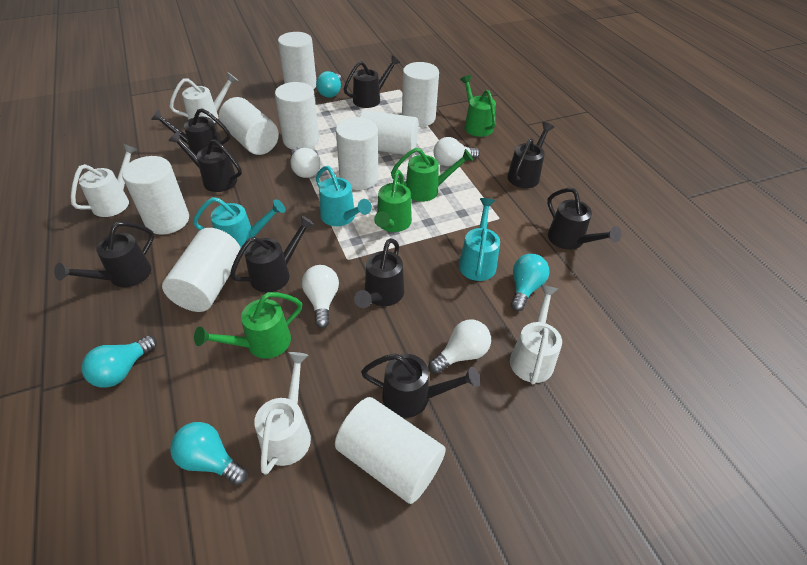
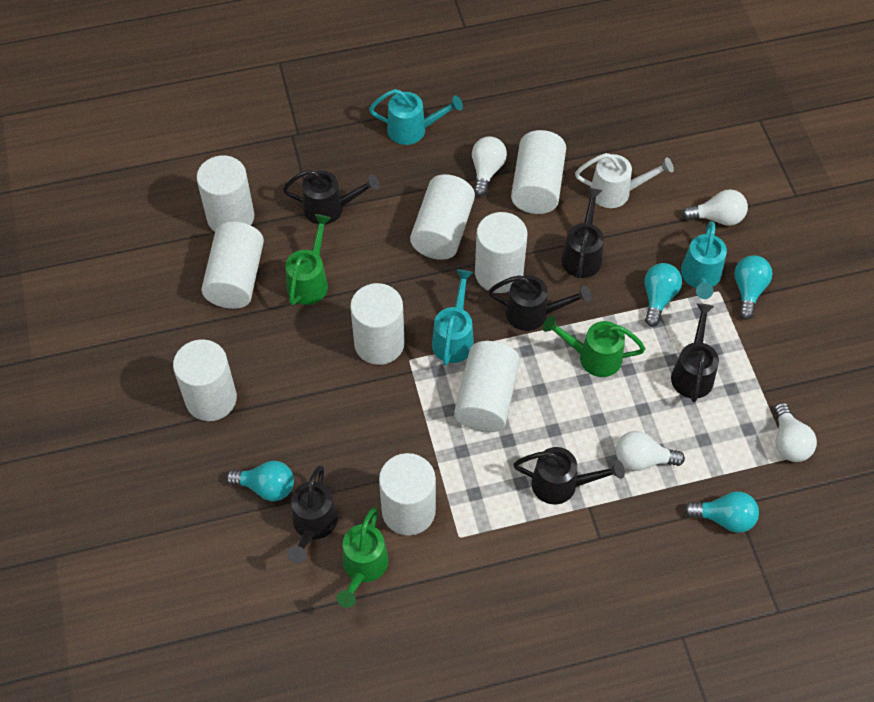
black watering can: [54,222,154,287] [151,108,230,155] [169,132,242,192] [230,215,314,292] [344,55,400,108] [354,238,404,308] [361,354,480,418] [507,122,554,188] [547,188,622,250] = 9 -> [283,170,380,225] [288,465,338,563] [488,275,591,331] [513,447,625,504] [561,188,604,279] [671,303,719,402] = 6
green watering can: [194,292,302,359] [374,170,412,232] [391,148,473,202] [460,75,496,137] = 4 -> [286,214,331,305] [337,507,389,608] [543,316,646,377] = 3
white watering can: [71,144,138,217] [169,73,238,123] [254,352,311,475] [510,285,562,384] = 4 -> [575,153,674,208] = 1

